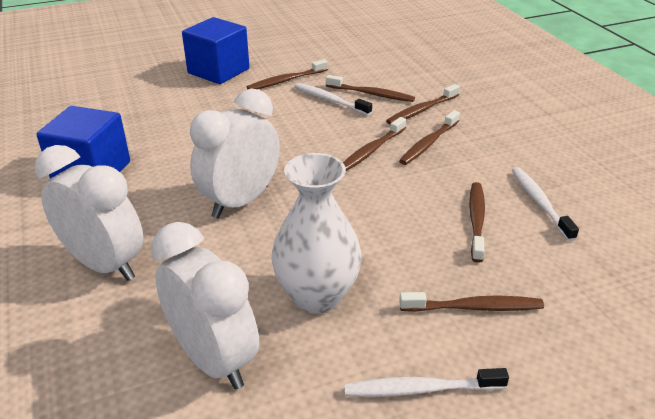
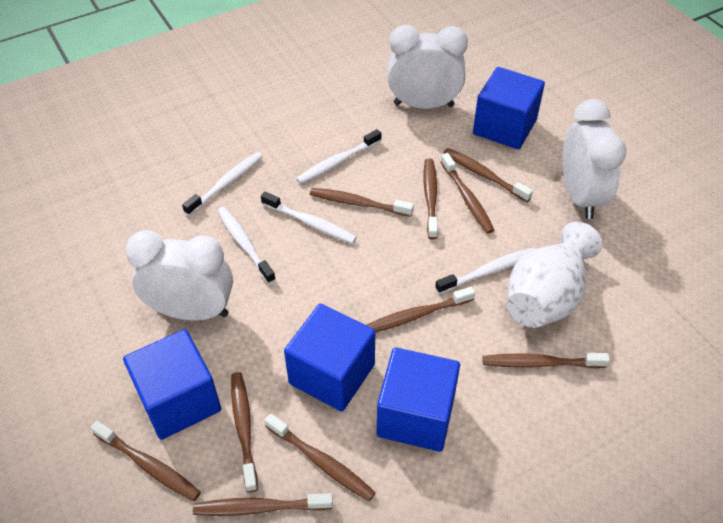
blue cube: [36,106,130,179] [182,17,250,84] = 2 -> [123,329,221,440] [284,304,375,412] [377,348,460,452] [473,67,545,149] = 4
brown toothbrush: [247,59,328,89] [326,75,415,102] [343,117,406,171] [386,84,460,125] [399,110,460,165] [399,292,544,312] [469,182,485,263] = 7 -> [90,421,201,501] [193,493,333,516] [231,372,258,492] [265,413,376,501] [310,188,414,217] [366,287,475,332] [424,158,438,239] [441,153,494,234] [444,148,533,202] [483,353,610,368] = 10
white toothbrush: [294,83,372,116] [344,368,509,397] [512,167,579,241] = 3 -> [182,152,263,216] [217,207,276,284] [261,192,357,244] [296,129,382,184] [435,247,535,294] = 5

